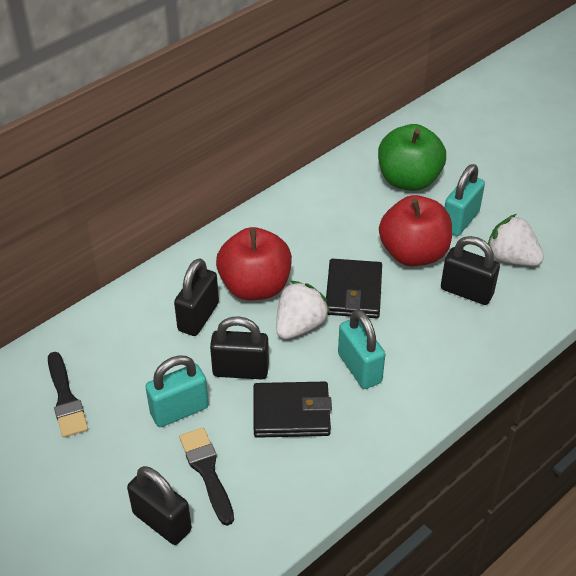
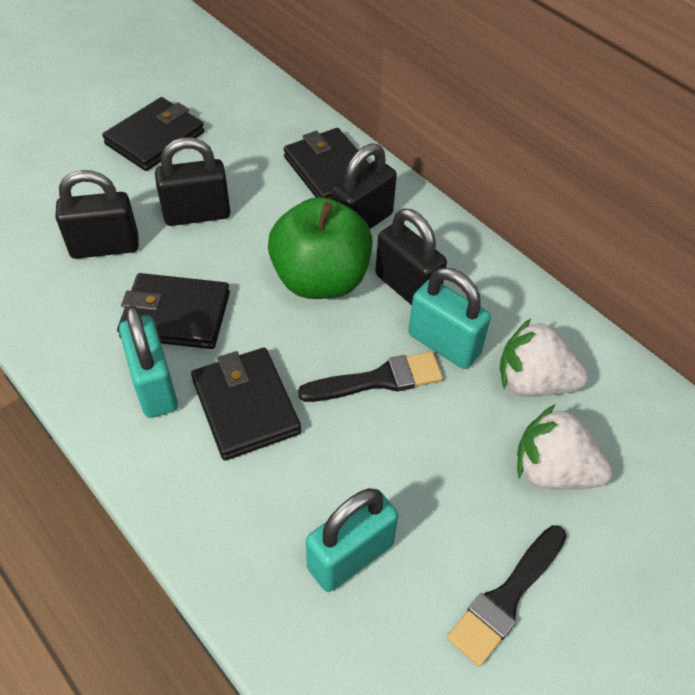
black wallet: [253,382,332,438] [326,259,382,318] = 2 -> [102,97,204,171] [117,273,230,349] [191,348,301,460] [284,128,370,199] = 4
red apple: [216,227,292,301] [379,195,452,266] = 2 -> none = 0

